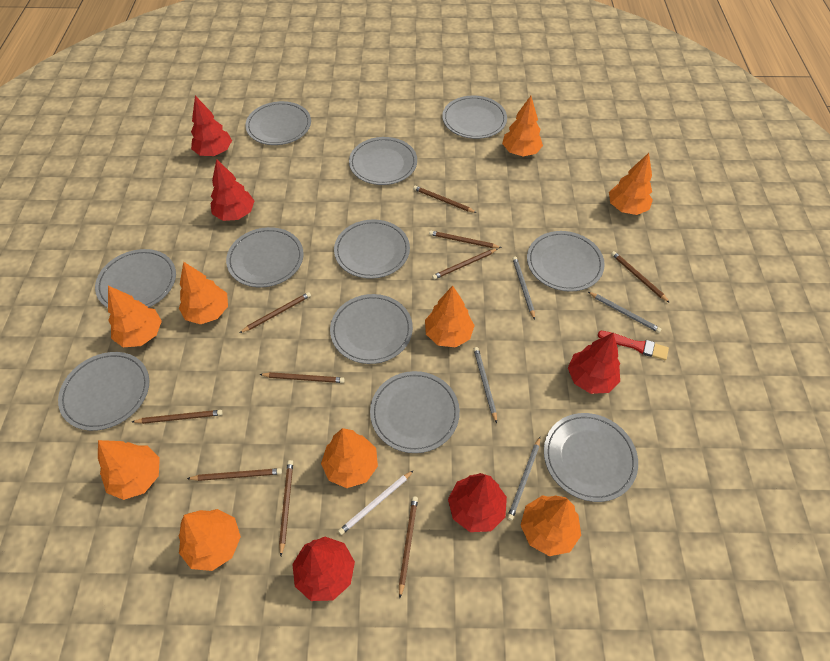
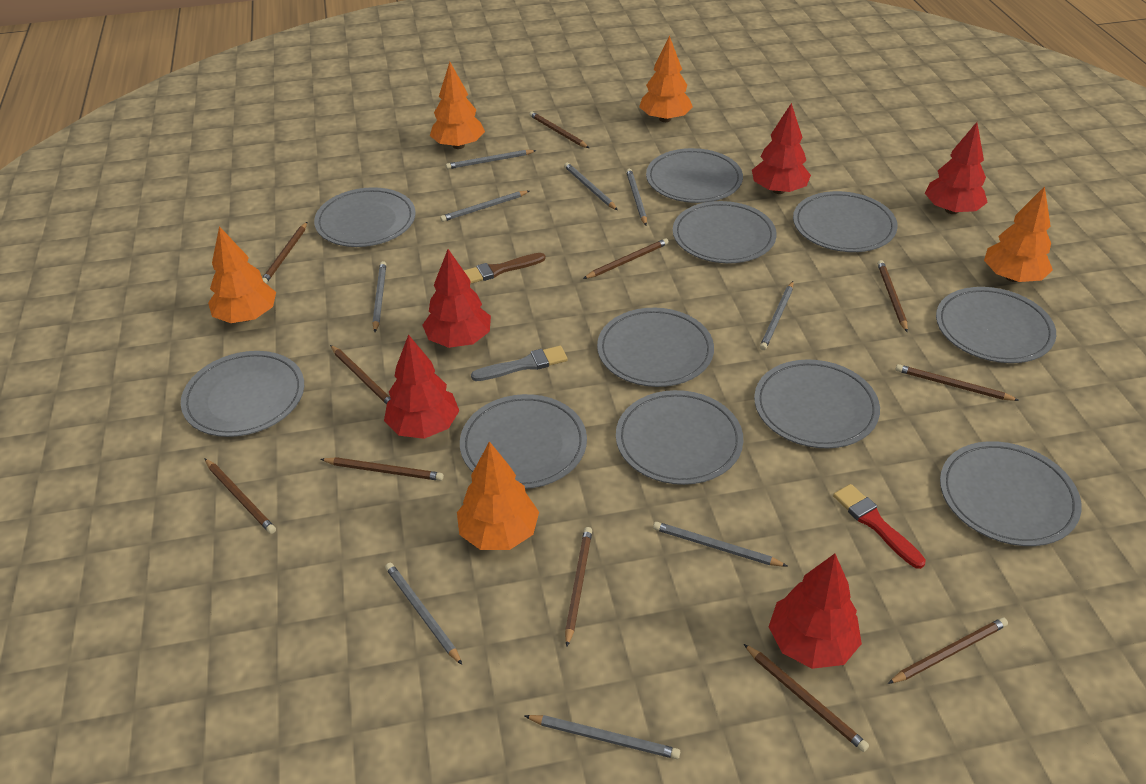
brown brush: none = 0 -> [464,253,546,284] = 1
brown pencil: [132,410,223,424] [187,468,282,481] [240,292,311,333] [259,372,345,383] [279,460,293,556] [399,496,418,597] [413,186,477,213] [429,231,502,248] [432,249,497,279] [611,251,670,303] = 10 -> [204,458,276,534] [262,222,307,284] [320,457,444,481] [330,345,391,405] [529,111,589,148] [565,527,592,647] [583,238,669,279] [744,644,869,752] [877,260,908,332] [888,617,1008,684] [896,364,1020,401] = 11
grey brush: none = 0 -> [471,346,568,381] = 1
grey pencil: [474,347,497,423] [507,437,540,520] [513,257,535,320] [588,292,662,333] = 4 -> [372,261,386,332] [385,563,462,665] [440,191,529,222] [446,150,537,169] [524,715,680,759] [564,163,618,210] [626,169,647,225] [653,522,787,567] [760,281,793,350] = 9
orange tree: [98,440,160,500] [108,286,162,347] [179,262,228,324] [179,509,241,571] [321,428,378,488] [425,285,475,348] [502,96,543,156] [521,495,581,556] [609,153,653,215] = 9 -> [208,226,276,323] [430,62,485,149] [457,441,539,550] [639,35,693,122] [984,186,1053,282] = 5
white pencil: [338,470,414,535] = 1 -> none = 0

